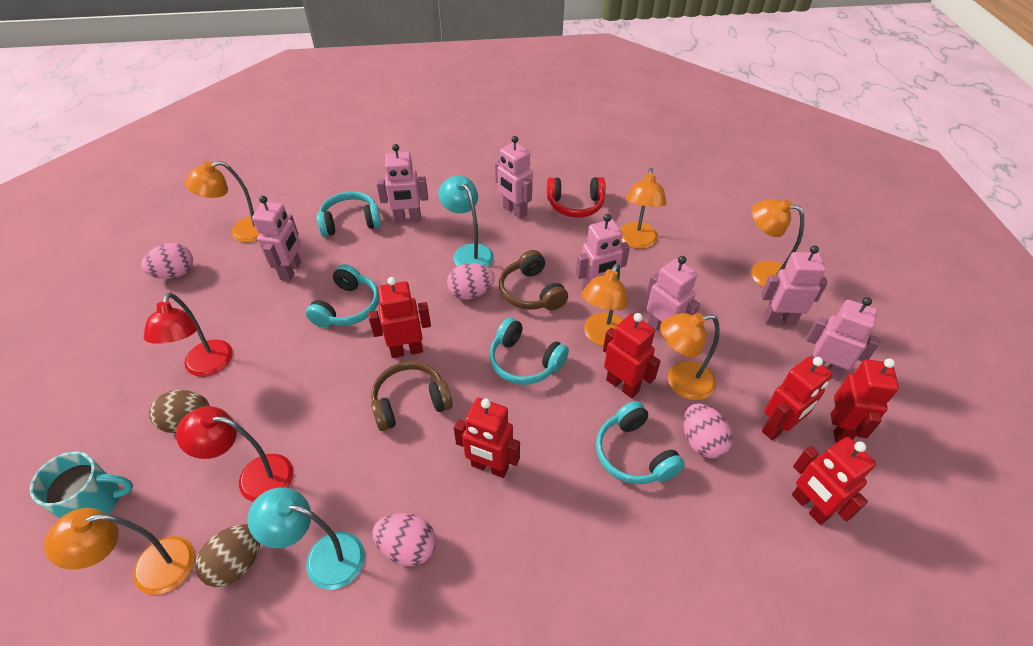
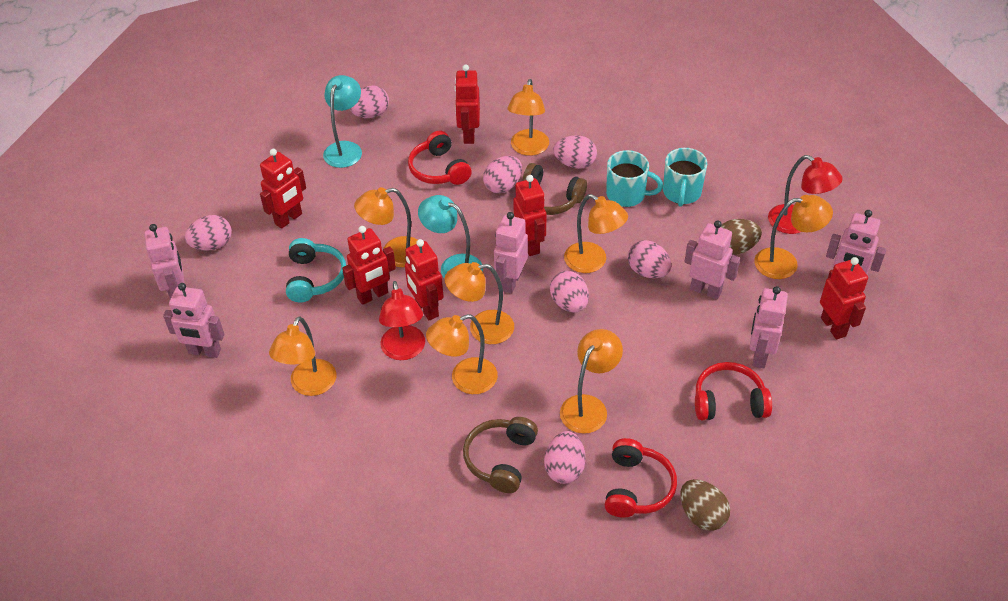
orange lamp: [44,508,195,595] [185,161,260,243] [582,263,627,347] [620,168,667,249] [660,313,720,400] [751,199,804,288] = 6 -> [269,316,336,396] [354,187,418,267] [426,314,498,394] [445,262,514,344] [507,79,549,156] [560,329,623,434] [564,194,628,273] [754,195,833,279] = 8
pink egg: [141,243,193,279] [372,513,436,566] [447,263,495,300] [684,404,733,458] = 4 -> [185,215,232,251] [350,85,389,118] [483,156,522,194] [544,431,585,484] [550,271,589,312] [553,135,597,169] [628,240,672,278] = 7
pink robot: [252,196,301,281] [376,144,428,223] [495,136,533,219] [576,214,630,290] [646,256,700,331] [761,245,828,325] [806,297,881,381] = 7 -> [144,224,185,299] [163,283,224,358] [494,212,528,294] [684,221,740,299] [749,286,788,368] [826,210,886,274] = 6
red headphones: [547,177,606,218] = 1 -> [408,131,472,185] [605,438,677,518] [695,362,772,420] = 3
turquoise headphones: [306,264,379,328] [317,191,381,237] [489,317,569,385] [596,401,685,484] = 4 -> [286,238,346,302] = 1
turquoise mug: [30,451,133,518] = 1 -> [606,150,663,207] [663,148,707,207] = 2

